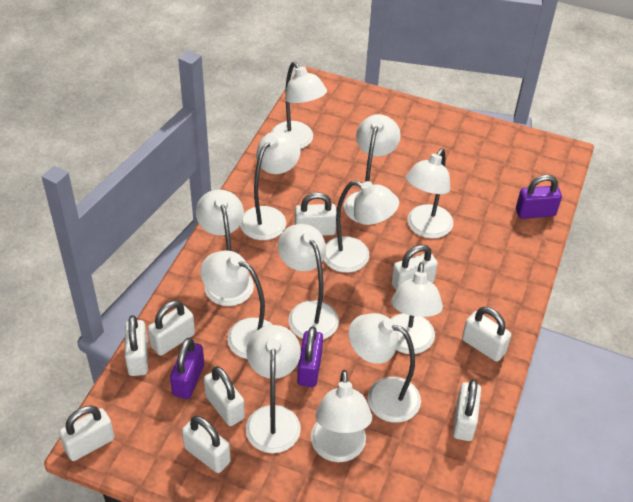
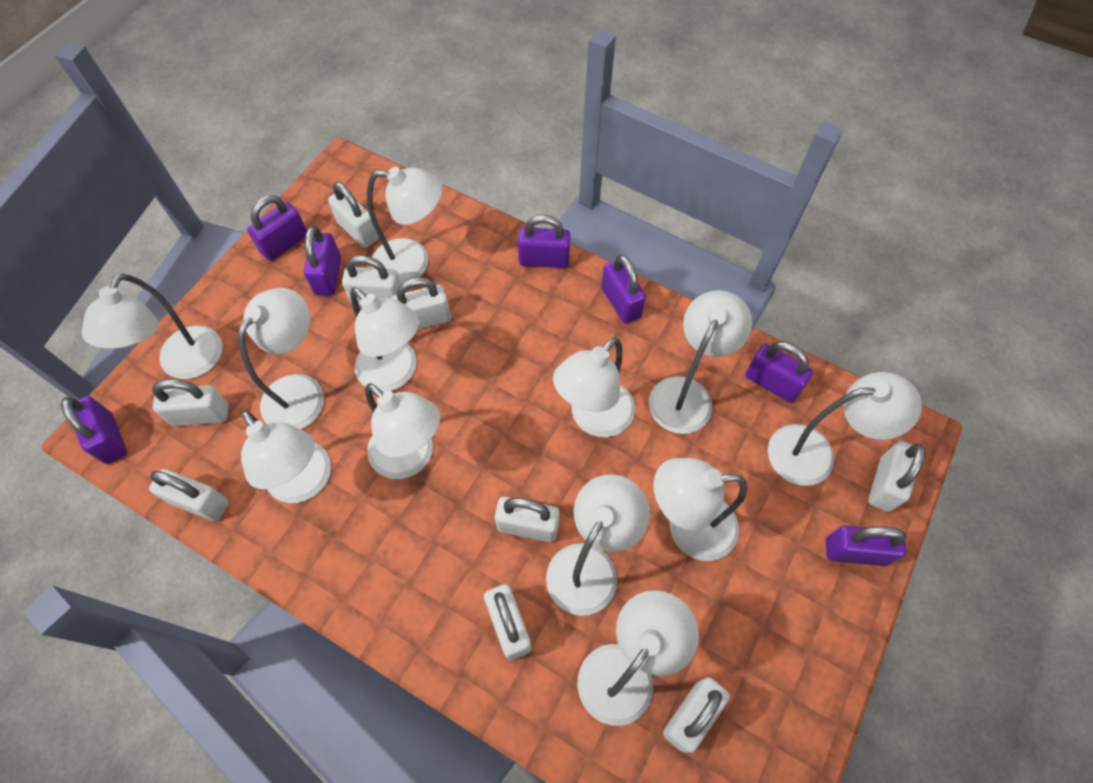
purple padlock: [170,338,204,399] [297,326,323,387] [516,175,562,219] = 3 -> [61,396,127,464] [247,195,307,261] [304,226,341,296] [518,215,571,268] [601,254,646,324] [745,341,813,403] [825,525,906,566] = 7

